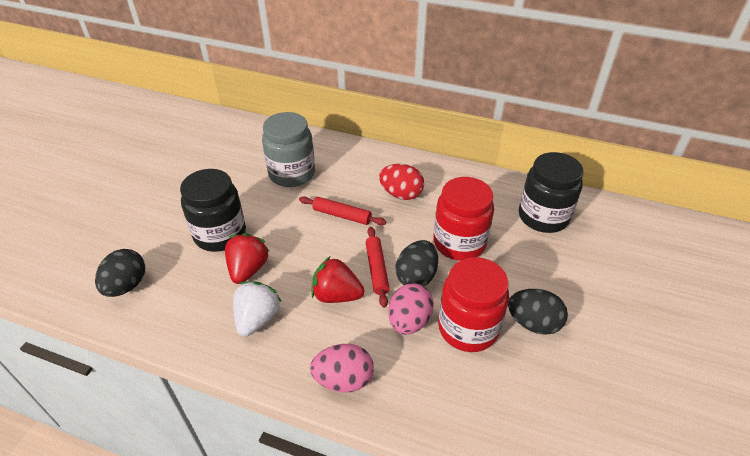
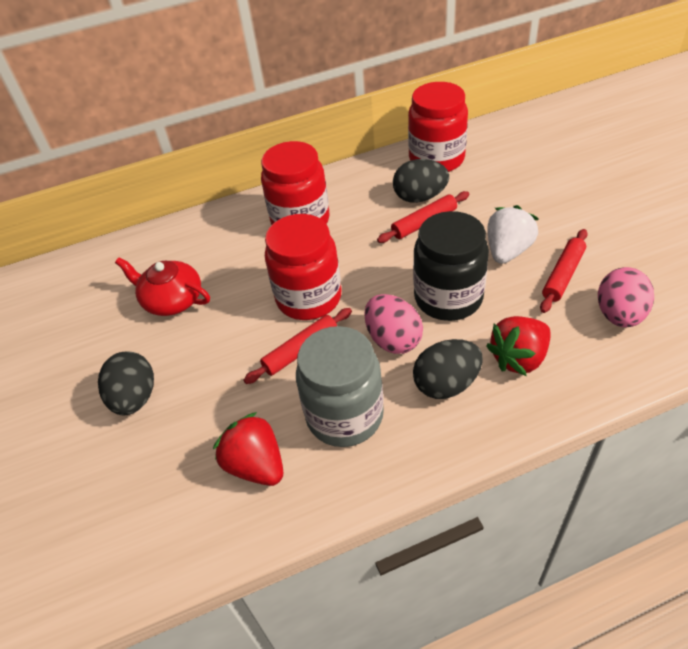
black jar: [180,169,246,252] [519,152,584,233] = 2 -> [413,211,489,321] = 1
red egg: [379,164,424,200] = 1 -> none = 0
red jar: [433,177,494,261] [438,257,509,352] = 2 -> [261,141,329,225] [265,214,342,320] [408,82,468,172] = 3
red rolling pin: [299,196,386,225] [366,227,390,308] = 2 -> [243,308,352,384] [377,191,470,243] [540,229,588,313] = 3
red teapot: none = 0 -> [115,257,210,316] = 1

